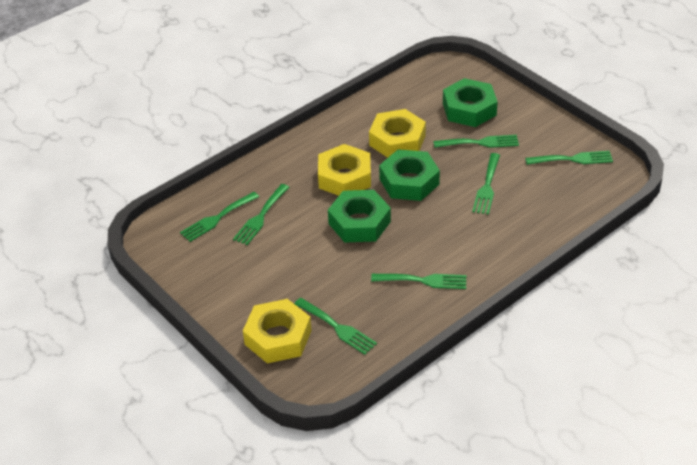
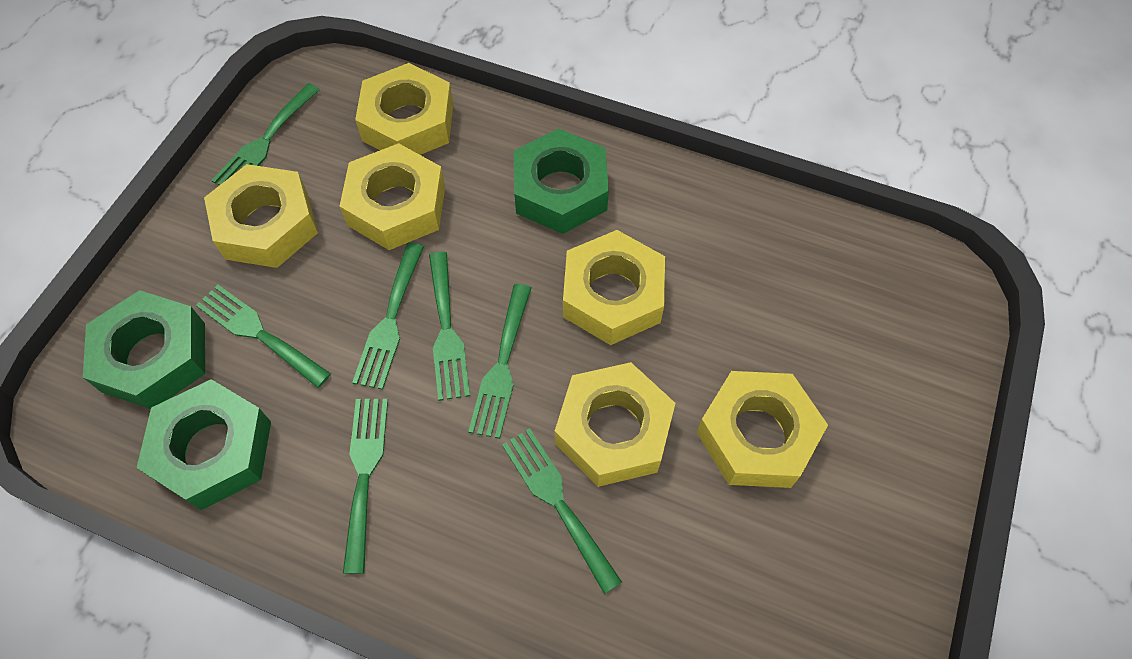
yellow nut: [243,299,312,363] [318,144,371,196] [369,109,426,158] = 3 -> [204,164,318,268] [340,143,445,250] [355,63,453,155] [555,362,676,487] [563,230,665,345] [697,371,828,488] = 6

